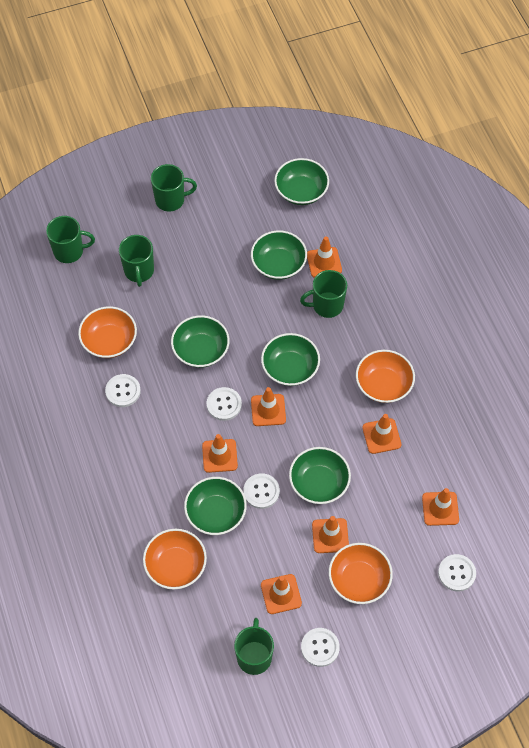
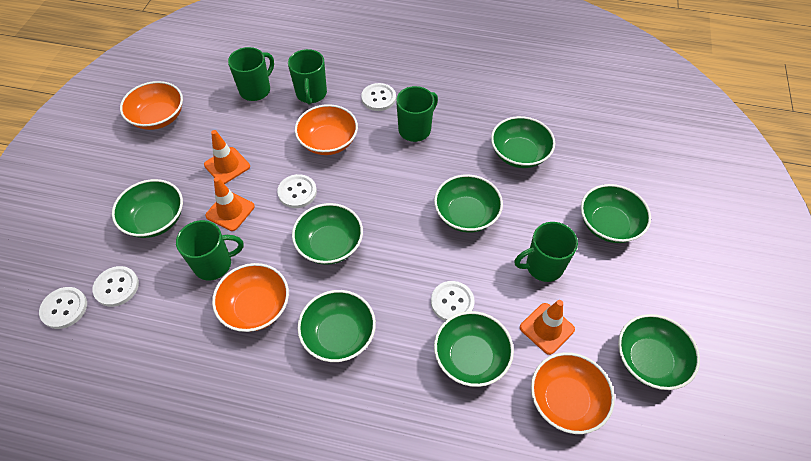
green bowl: [171,315,230,368] [184,477,247,535] [251,230,307,280] [261,333,320,386] [274,158,329,205] [289,447,351,504] = 6 -> [112,179,183,238] [292,203,363,265] [297,290,376,362] [434,174,503,233] [434,311,514,387] [491,116,555,168] [581,184,651,243] [618,314,700,390] = 8
orange traffic cone: [202,434,238,473] [251,387,286,426] [261,574,302,614] [307,236,342,278] [312,516,349,553] [362,414,401,454] [422,488,459,526] = 7 -> [204,130,250,184] [205,177,255,231] [520,300,575,355] = 3

